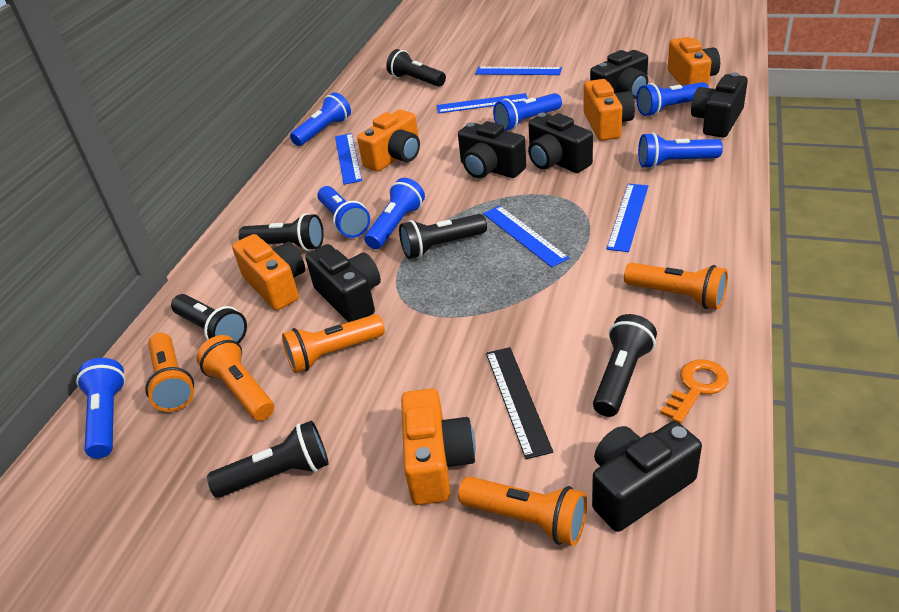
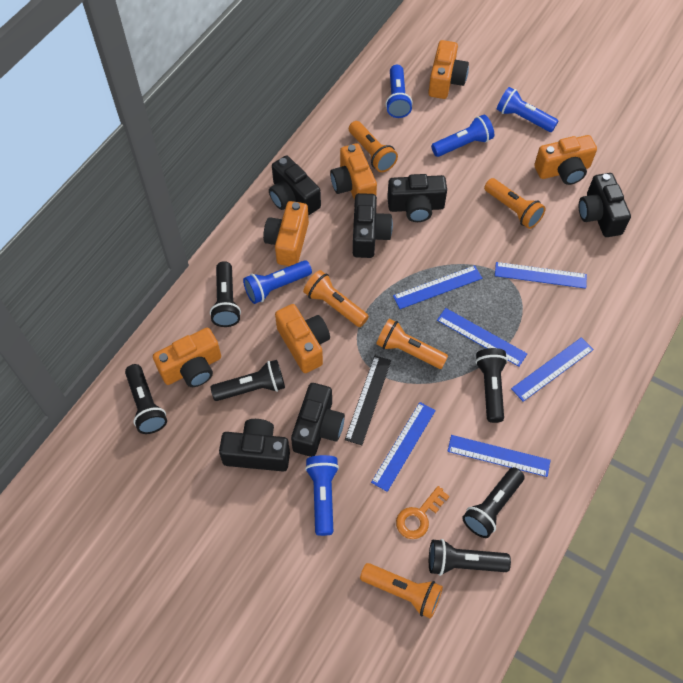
blue flashlight: [76,358,126,458] [290,92,351,146] [317,186,370,238] [364,178,425,249] [493,93,562,131] [636,82,709,116] [638,132,723,169] = 7 -> [243,260,312,304] [305,455,339,536] [386,65,413,118] [431,115,494,157] [497,87,558,132] = 5
blue ruler: [335,133,362,185] [437,93,528,113] [475,67,562,75] [483,206,569,267] [606,184,648,252] = 5 -> [371,402,436,492] [393,265,482,309] [437,308,527,367] [447,435,551,477] [495,262,587,289] [511,337,594,402] = 6
orange camera: [232,234,305,310] [357,110,420,172] [401,388,476,505] [584,79,635,141] [667,37,720,86] = 5 -> [153,328,221,387] [263,201,309,266] [275,304,330,373] [330,143,377,200] [428,40,469,99] [534,135,597,185] = 6

